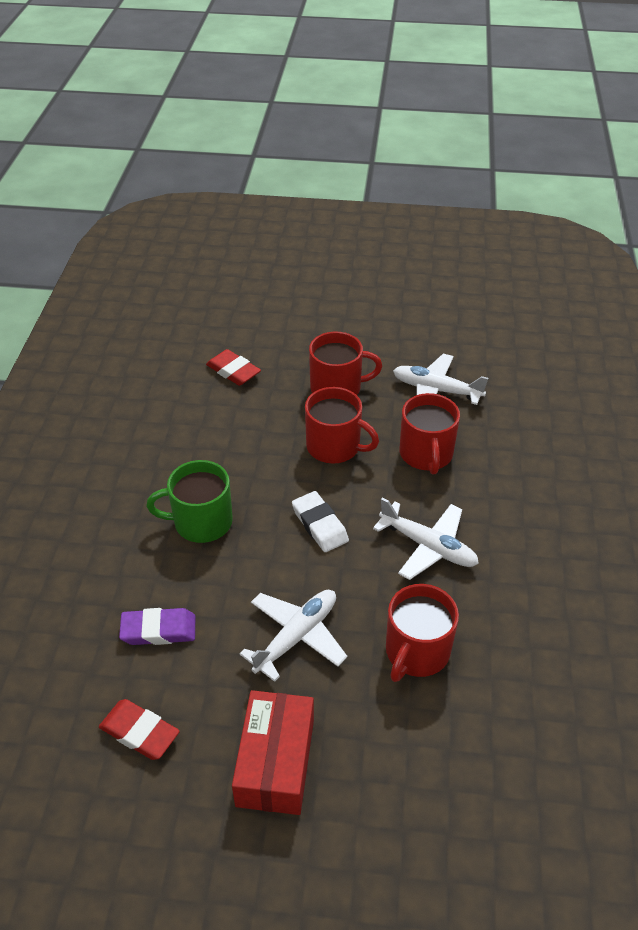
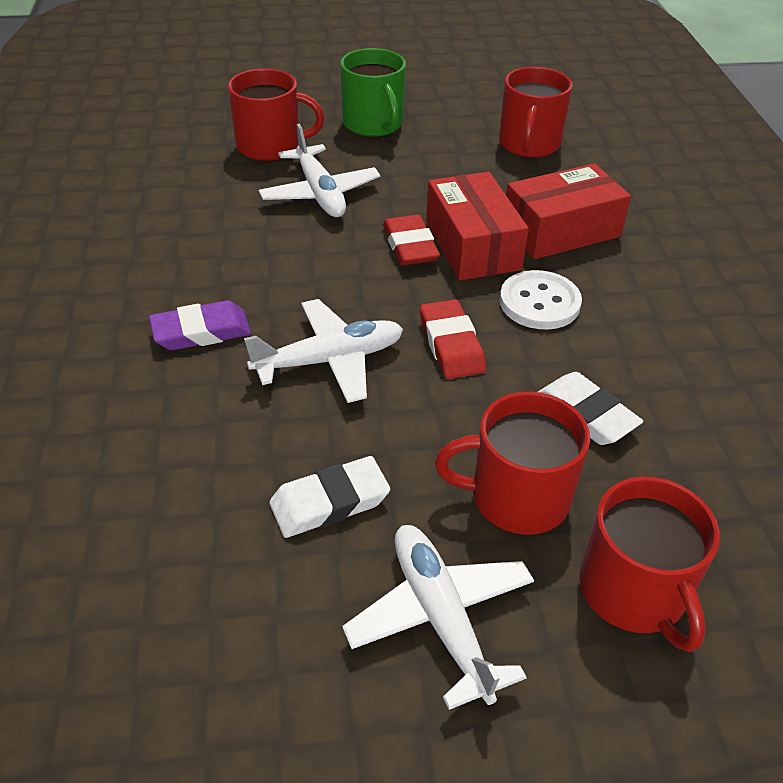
red box: [232,690,314,815] = 1 -> [426,172,529,281] [506,163,631,259] = 2
white button: none = 0 -> [500,270,582,330] = 1
white eraser: [292,491,349,552] = 1 -> [269,456,390,538] [538,372,643,445] = 2

